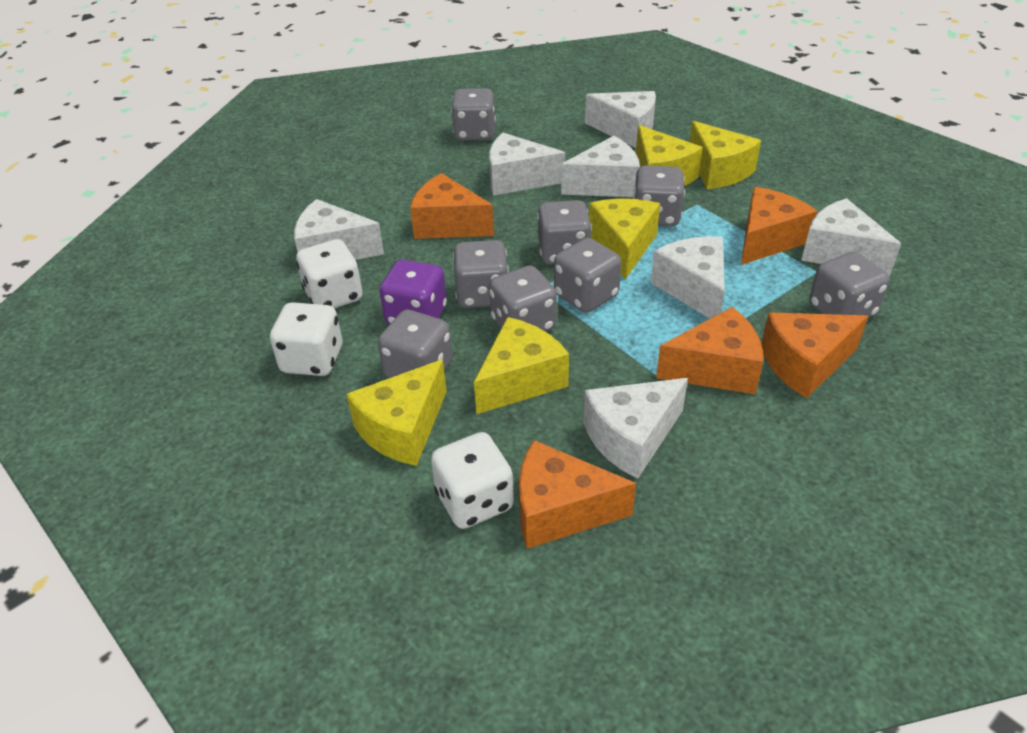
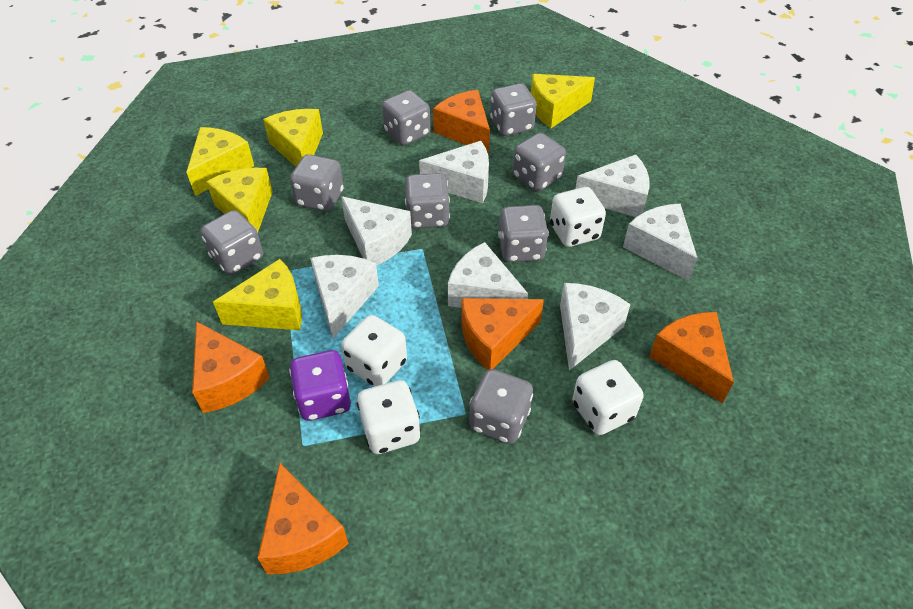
white dice: [270,302,342,376] [296,239,363,308] [431,432,514,529] = 3 -> [341,315,407,387] [357,380,421,454] [550,187,606,247] [572,360,644,435] = 4

